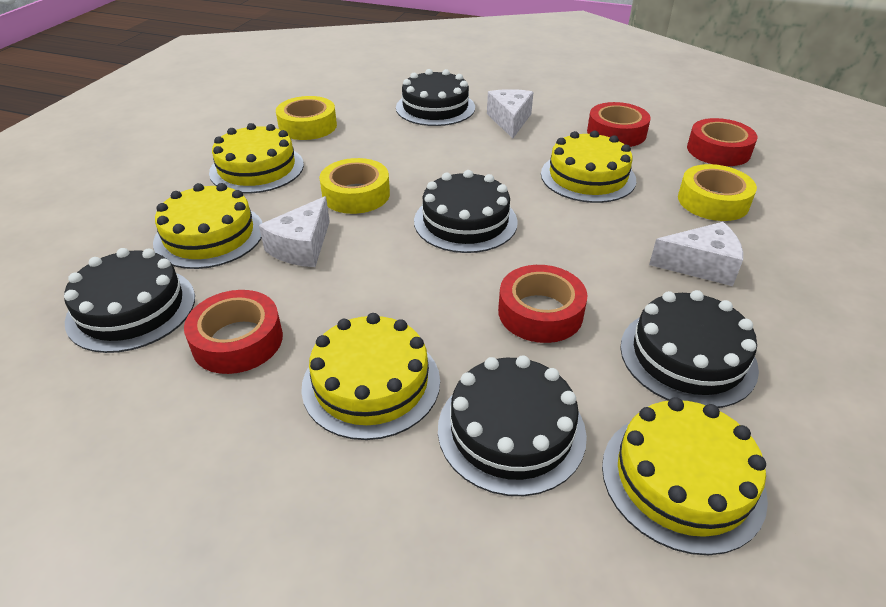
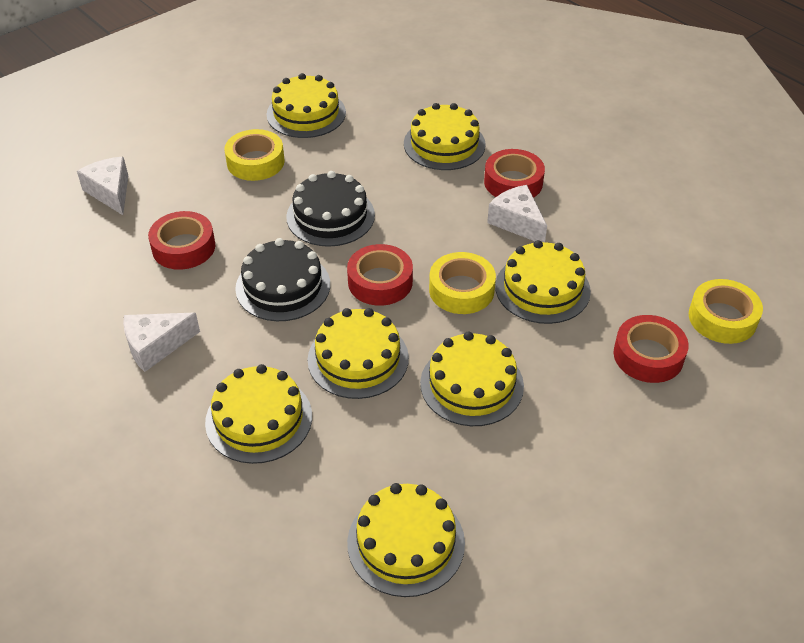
black cake: [64,248,195,353] [396,69,475,126] [414,170,518,253] [438,356,587,496] [620,290,759,408] = 5 -> [235,238,330,321] [286,171,375,247] = 2
yellow cake: [153,183,262,269] [209,123,304,193] [301,313,440,440] [541,131,636,203] [602,397,768,555] = 5 -> [205,364,312,464] [267,73,346,138] [308,308,409,399] [347,483,465,597] [404,103,486,170] [420,331,524,426] [495,240,591,324] = 7

